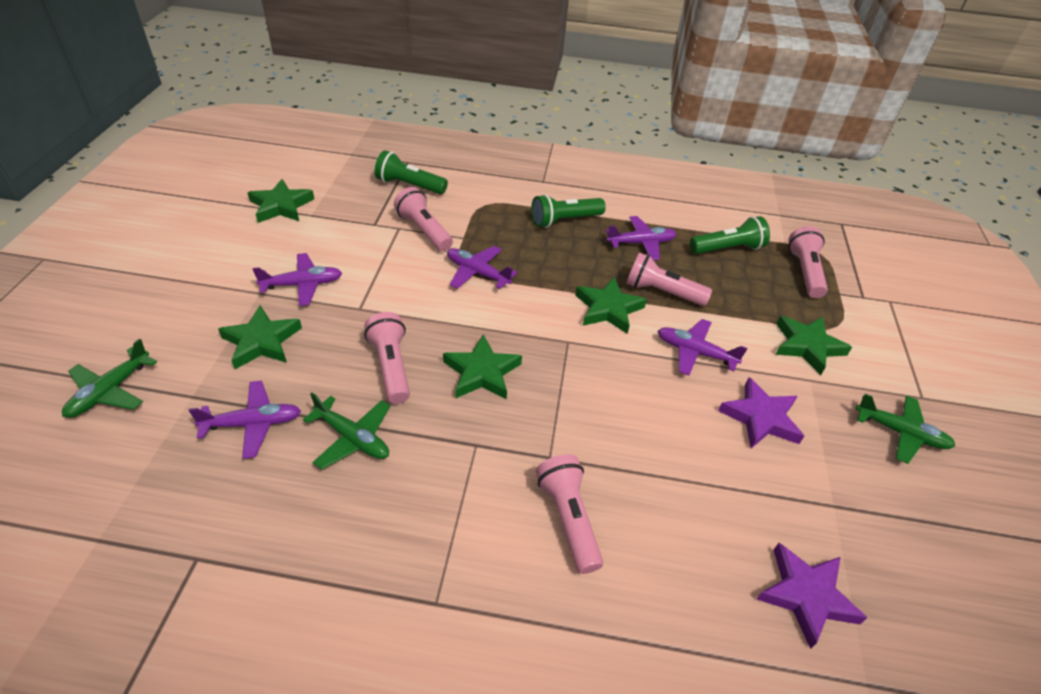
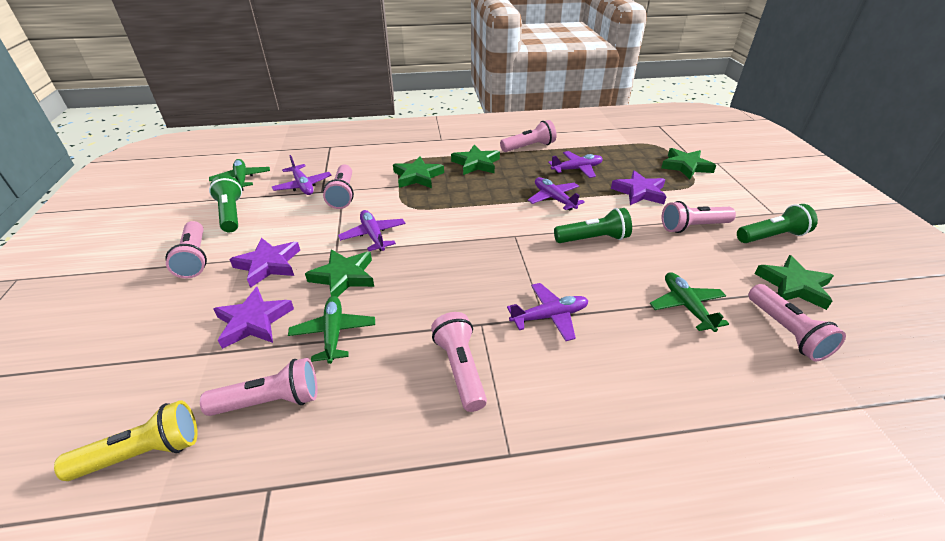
pink flashlight: [364,312,410,404] [394,187,453,251] [536,454,603,574] [627,252,712,306] [788,226,828,298] = 5 -> [166,221,207,278] [200,358,318,416] [323,164,354,209] [431,312,487,412] [500,120,556,152] [662,201,736,233] [748,284,846,361] = 7
purple star: [718,377,804,449] [757,543,867,649] = 2 -> [214,287,294,349] [229,238,300,288] [611,170,667,205] = 3
yellow flashlight: none = 0 -> [54,400,198,481] = 1

